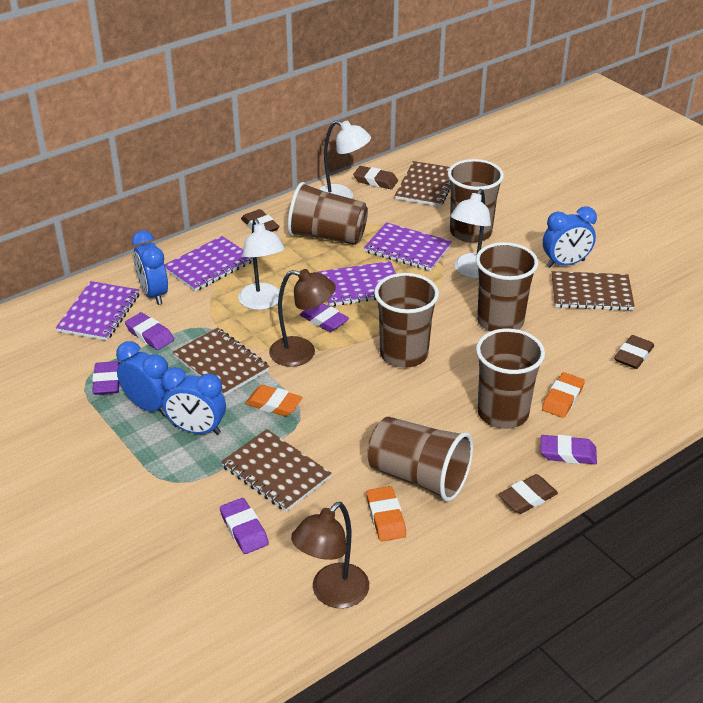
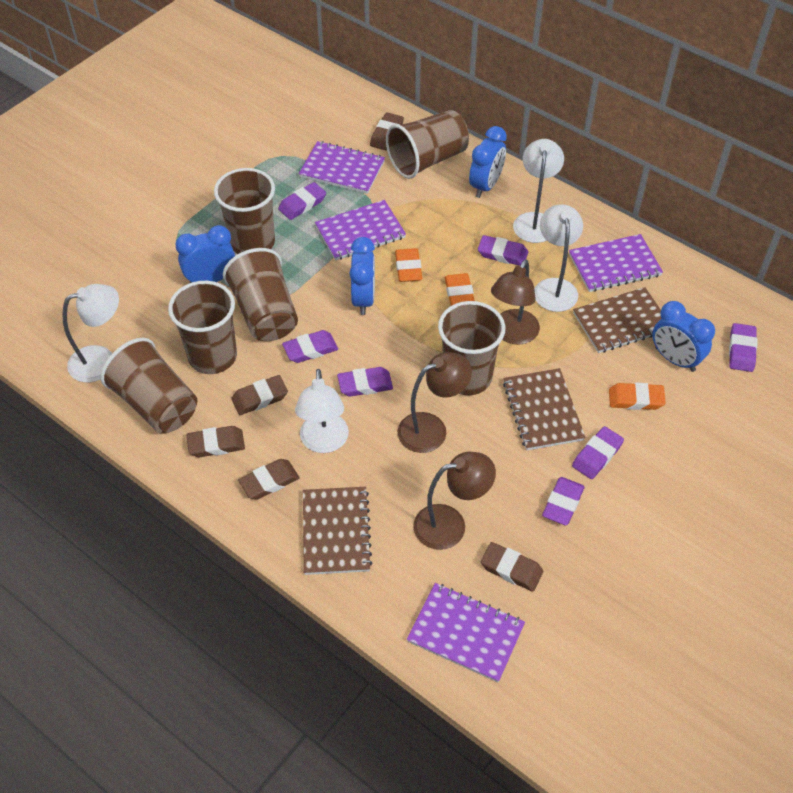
brown eraser: [241,209,279,232] [353,166,398,189] [498,474,558,514] [614,335,654,369] = 4 -> [187,426,245,457] [231,375,288,415] [238,459,300,500] [370,112,404,151] [481,542,543,592] = 5
brown lamp: [269,269,336,367] [291,502,369,608] = 2 -> [398,352,472,453] [413,452,496,550] [491,260,540,345] = 3
brown notebook: [173,328,269,396] [221,429,332,512] [395,161,450,207] [552,271,635,311] = 4 -> [303,487,372,575] [503,368,586,450] [573,287,661,353] = 3
purple eraser: [92,361,120,395] [125,312,174,350] [220,498,269,554] [300,303,349,332] [541,435,597,464] = 5 -> [278,182,326,220] [282,330,338,363] [337,367,393,397] [478,235,528,266] [542,477,585,525] [572,426,624,479] [729,323,757,372] = 7
white lamp: [238,218,285,310] [319,120,371,199] [451,189,491,278] = 3 -> [62,284,119,383] [295,369,349,453] [513,139,564,243] [535,204,583,312] = 4

